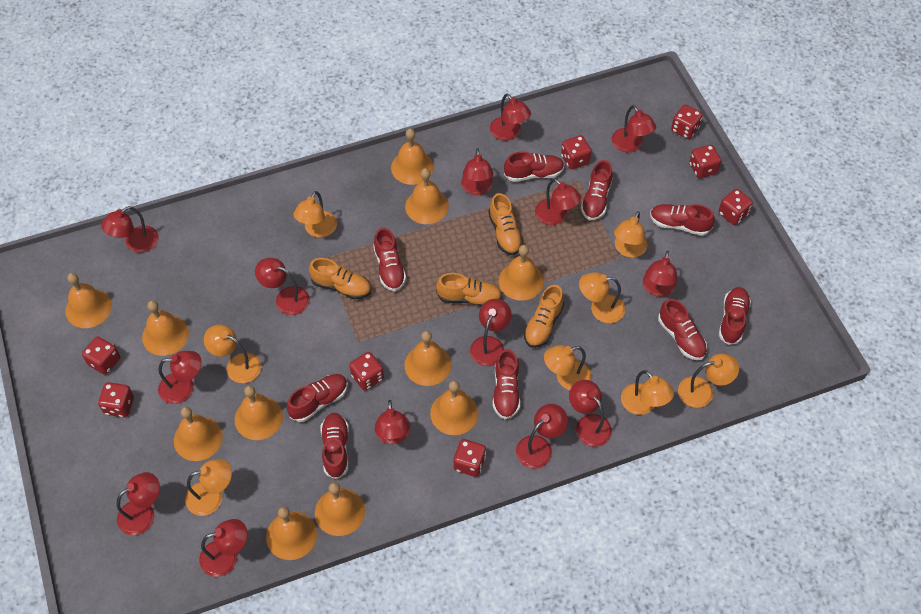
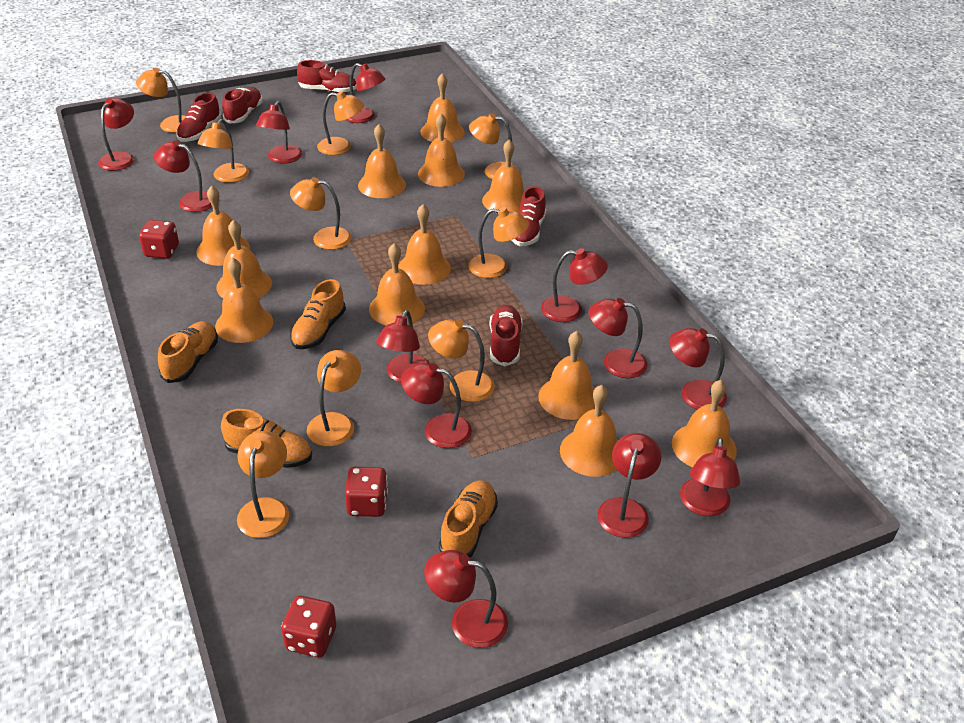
orange bell: [66,273,112,328] [142,300,189,356] [174,406,223,461] [235,385,283,440] [266,507,317,560] [315,482,365,536] [391,129,434,185] [404,331,452,386] [405,168,449,224] [430,380,478,435] [499,245,544,301] = 11 -> [197,186,250,266] [215,258,273,343] [216,220,272,299] [358,124,406,198] [369,243,425,326] [398,204,451,285] [418,114,465,187] [421,73,465,142] [482,139,524,214] [538,331,595,420] [560,385,618,477] [672,380,737,467] = 12
orange lamp: [185,459,232,516] [204,324,262,383] [293,191,337,238] [544,345,591,390] [579,272,625,323] [614,211,648,258] [621,370,674,415] [678,354,739,408] = 8 -> [136,68,186,133] [198,119,249,183] [237,431,289,538] [290,177,352,250] [307,350,361,446] [317,91,364,155] [428,320,495,402] [468,207,529,278] [469,114,519,179] = 9
red dice: [82,337,120,375] [98,382,134,417] [350,352,384,390] [454,439,486,477] [561,135,591,169] [671,105,703,139] [689,145,721,178] [718,189,753,225] = 8 -> [139,220,179,259] [281,596,336,657] [345,467,388,517] = 3
red lamp: [101,206,159,253] [117,472,160,535] [158,351,201,404] [199,519,247,577] [255,258,310,315] [375,400,410,444] [461,148,493,195] [470,299,512,366] [490,93,531,141] [516,404,568,469] [535,178,581,225] [569,380,612,447] [612,105,656,152] [643,251,678,297] = 14 -> [98,98,134,171] [154,140,212,212] [256,101,302,164] [346,63,385,123] [376,310,430,383] [401,363,472,448] [424,550,508,648] [541,248,608,322] [589,298,648,378] [597,433,661,538] [669,328,727,410] [680,437,740,517] = 12
red shoe: [287,374,348,422] [321,413,349,479] [373,228,406,291] [493,349,520,420] [504,152,565,182] [581,160,613,220] [650,204,715,236] [658,299,707,360] [719,287,751,345] = 9 -> [176,92,222,142] [222,87,263,124] [297,60,357,93] [490,305,523,366] [512,186,546,246] = 5

